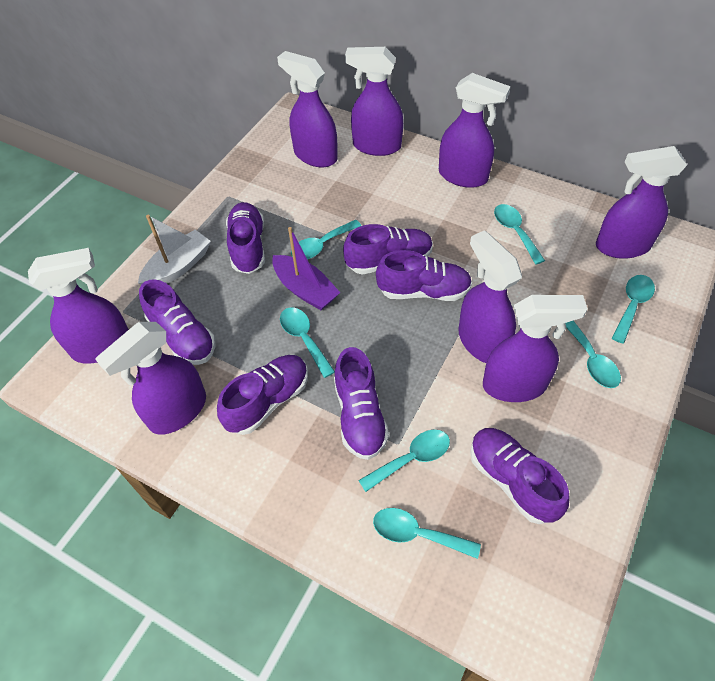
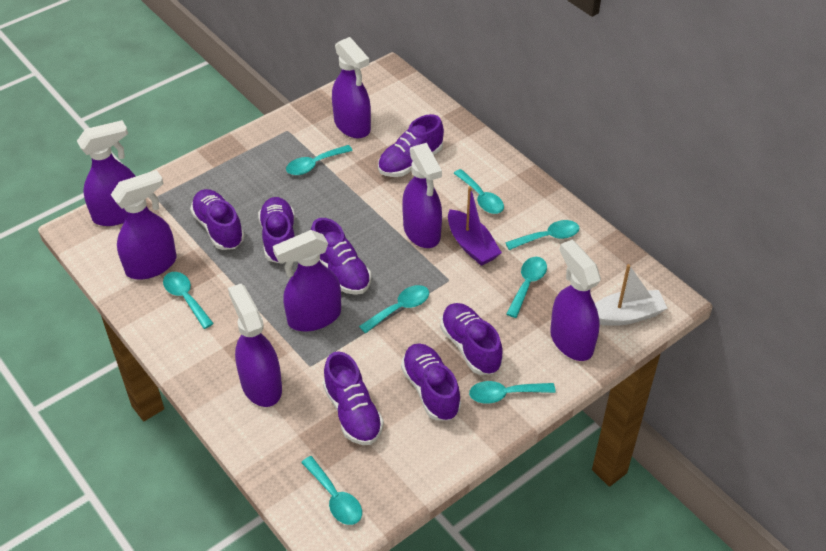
purple spray bottle: [28,248,129,363] [95,322,206,435] [277,51,338,167] [345,47,403,156] [439,73,511,188] [459,230,522,363] [483,295,588,402] [596,146,687,259] = 8 -> [77,120,136,226] [111,170,177,279] [228,284,282,407] [273,230,341,332] [332,37,371,139] [402,143,442,248] [550,240,601,361] = 7
turquoise spoon: [280,307,335,378] [291,220,361,259] [358,430,450,492] [373,508,481,559] [494,204,545,265] [566,321,621,388] [612,275,655,343] = 7 -> [163,272,214,329] [286,145,353,175] [301,456,362,525] [359,285,429,333] [454,169,504,214] [469,381,556,404] [505,220,580,250] [506,257,547,318] = 8

